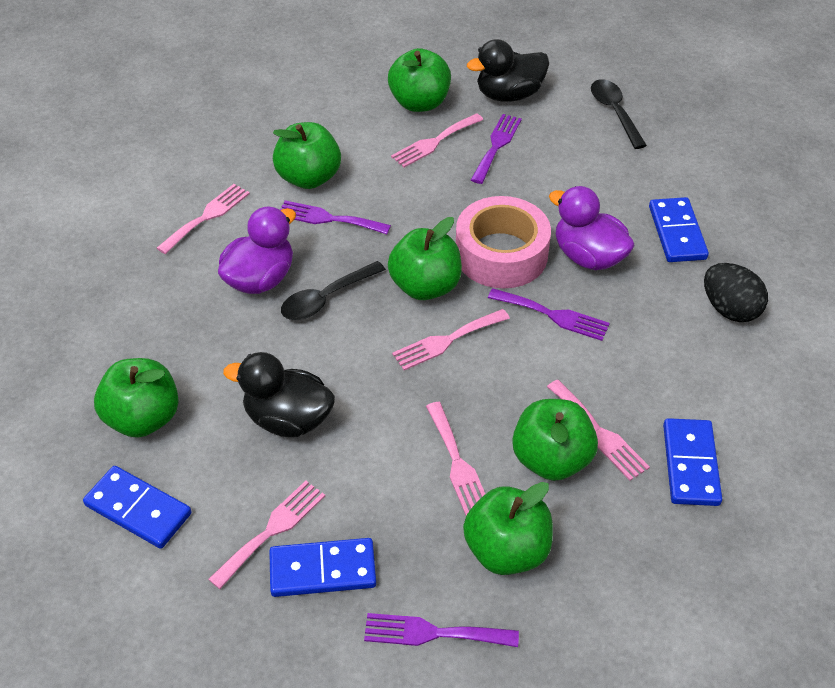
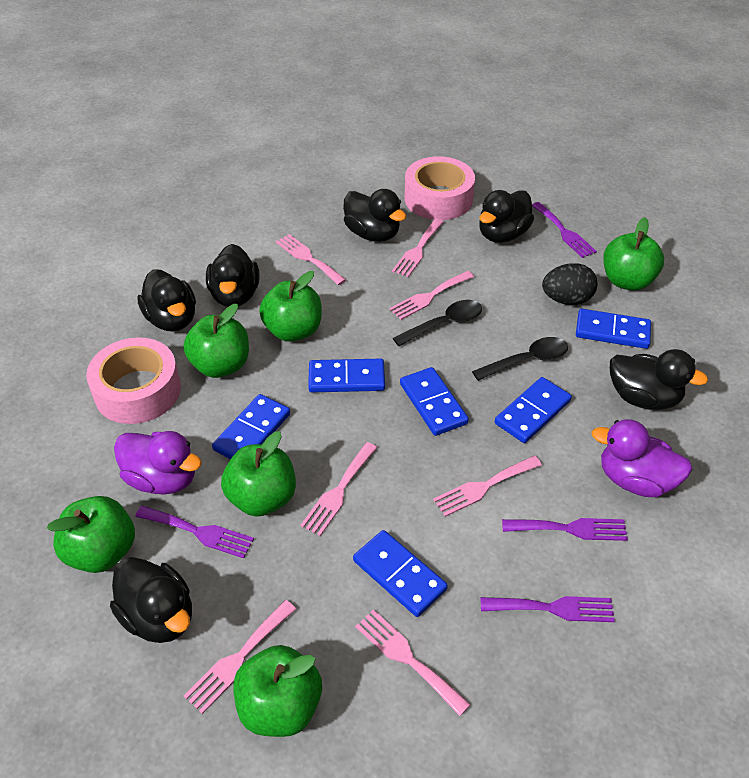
black duck: [223,352,335,438] [467,39,549,102] = 2 -> [110,557,192,643] [137,269,196,332] [206,244,260,307] [343,189,406,242] [479,190,534,243] [610,349,708,410] = 6
blue domino: [83,466,192,549] [269,538,376,597] [649,197,709,262] [663,418,722,506] = 4 -> [212,394,290,459] [308,359,385,392] [353,530,448,617] [400,367,469,436] [495,377,572,443] [576,309,651,349] = 6
pink fork: [157,184,250,254] [208,481,325,589] [391,113,483,167] [392,309,510,370] [426,402,485,516] [547,380,650,481] = 6 -> [184,600,296,714] [276,234,346,285] [300,442,377,536] [355,609,471,716] [389,271,474,320] [392,219,444,277] [433,456,542,517] = 7
pink tape: [456,196,551,288] = 1 -> [86,337,181,424] [405,156,475,220] = 2

